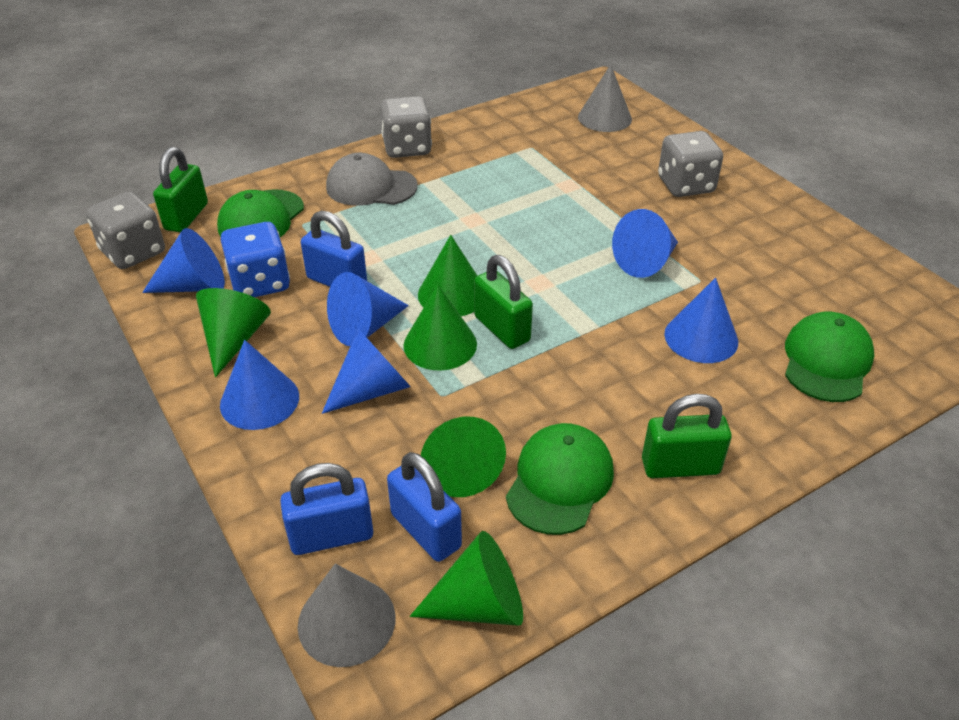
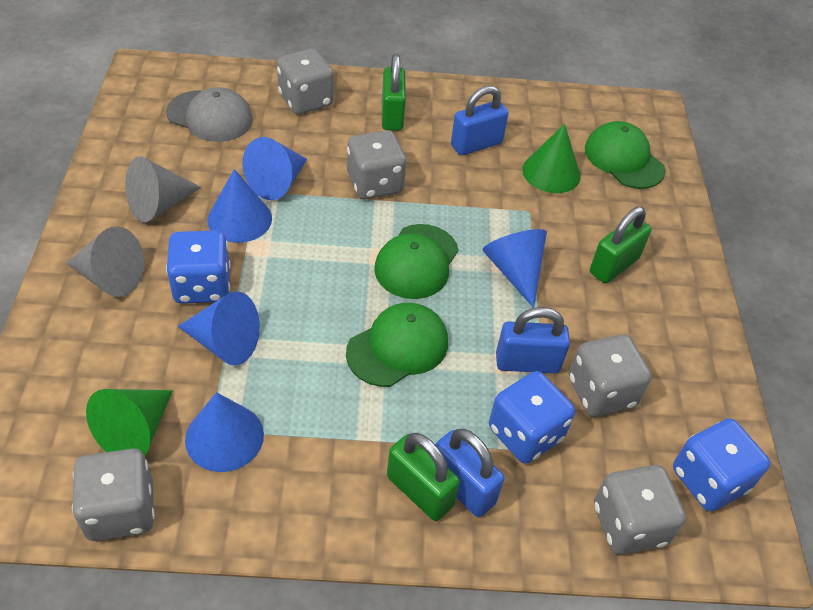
blue cone: [142,228,225,293] [220,340,299,430] [322,329,411,414] [327,272,409,346] [612,209,678,278] [664,278,738,363] = 6 -> [178,291,260,365] [185,392,264,472] [208,169,272,243] [242,137,307,200] [483,229,547,308] = 5
blue dice: [221,222,290,297] = 1 -> [166,230,230,304] [489,371,575,464] [673,419,770,511] = 3
green cone: [196,288,271,378] [403,284,477,371] [410,531,523,626] [418,235,477,316] [421,417,506,497] = 5 -> [86,389,173,456] [522,124,581,193] = 2
grey dice: [86,192,165,269] [380,96,432,158] [658,131,723,197] = 3 -> [72,448,155,541] [277,49,334,114] [347,130,406,199] [569,334,652,417] [594,465,686,555] = 5

